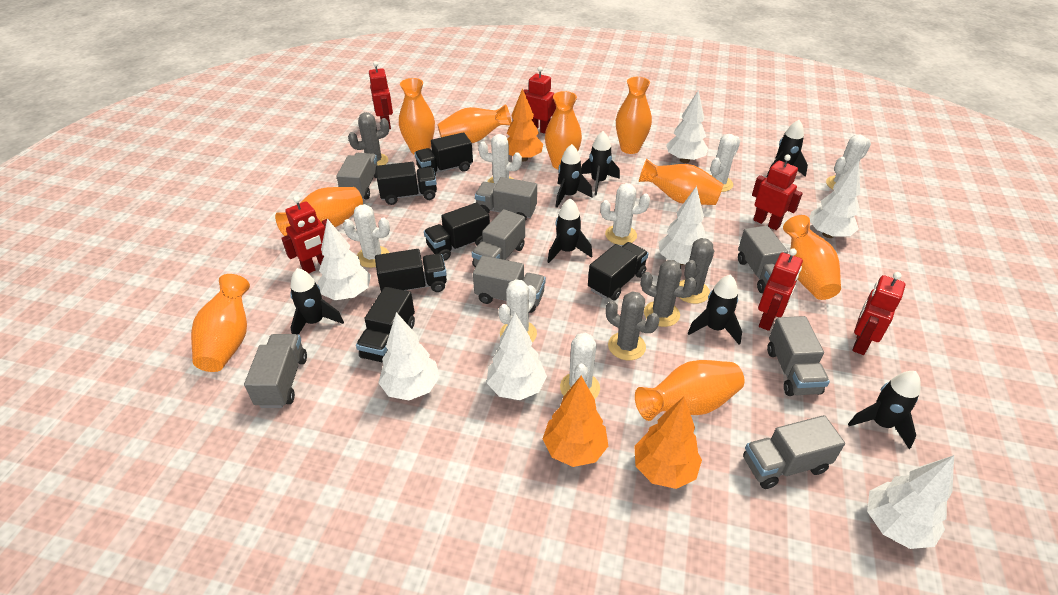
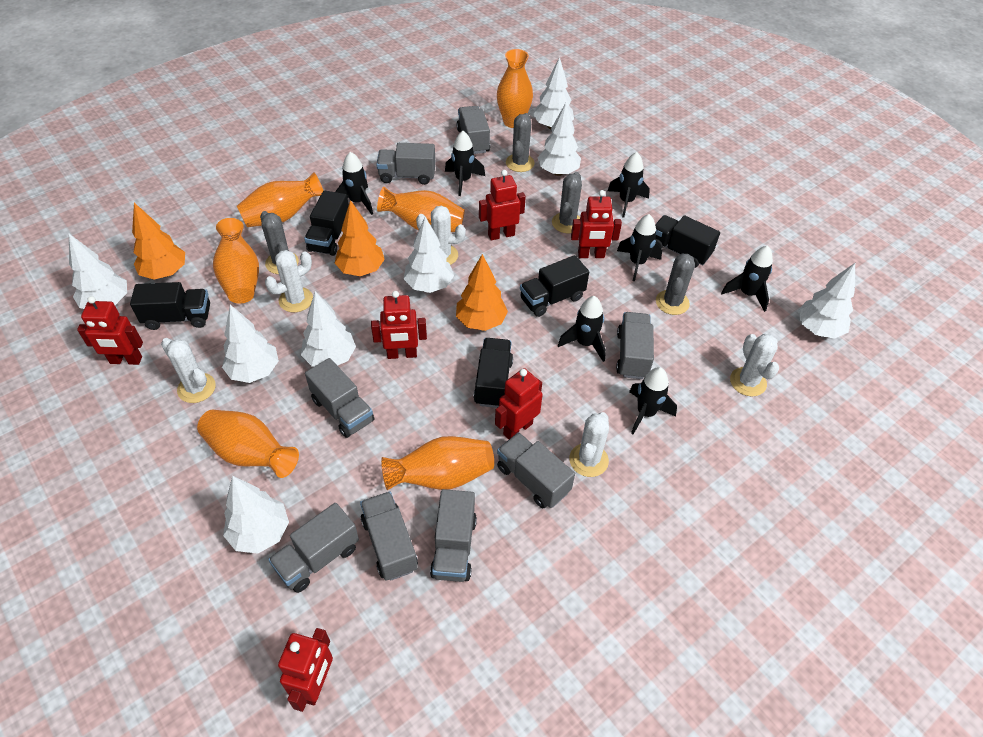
black truck: [356,287,415,363] [375,249,447,292] [376,162,437,205] [414,132,473,177] [424,202,490,261] [588,242,649,300] = 6 -> [130,282,210,330] [304,190,349,256] [473,338,513,408] [520,255,589,317] [655,215,720,268] = 5
orange vase: [191,274,250,372] [275,187,363,236] [399,78,435,155] [437,104,511,143] [545,91,582,170] [616,77,652,154] [635,360,744,421] [639,159,724,205] [783,215,841,300] = 9 -> [197,410,299,478] [213,218,259,304] [237,172,324,227] [377,187,465,232] [381,436,494,490] [497,49,533,128] = 6
white cactus: [343,204,390,268] [478,134,522,184] [498,279,537,342] [560,333,600,399] [600,183,650,245] [710,134,740,192] [826,134,871,190] = 7 -> [161,338,216,403] [265,250,313,312] [416,205,465,265] [569,412,609,477] [730,334,779,396] = 5
white tree: [318,218,371,300] [378,312,440,400] [487,313,547,400] [658,186,706,265] [666,90,708,163] [809,160,860,238] [867,455,954,549] = 7 -> [69,234,127,309] [222,305,279,383] [223,476,289,554] [301,291,356,367] [404,217,454,293] [533,57,574,129] [537,103,581,176] [798,263,855,339] = 8

